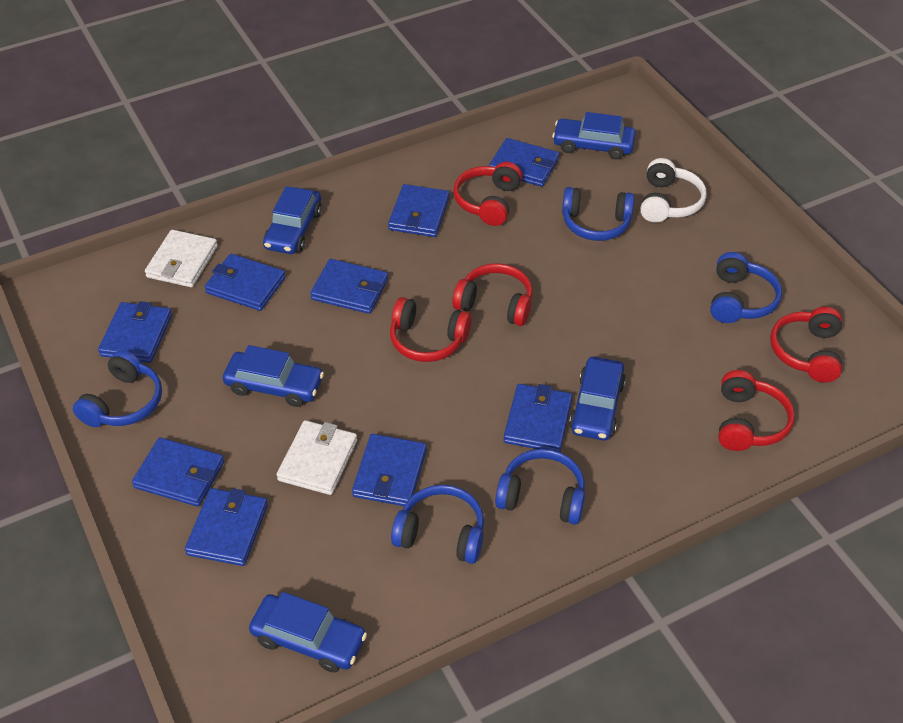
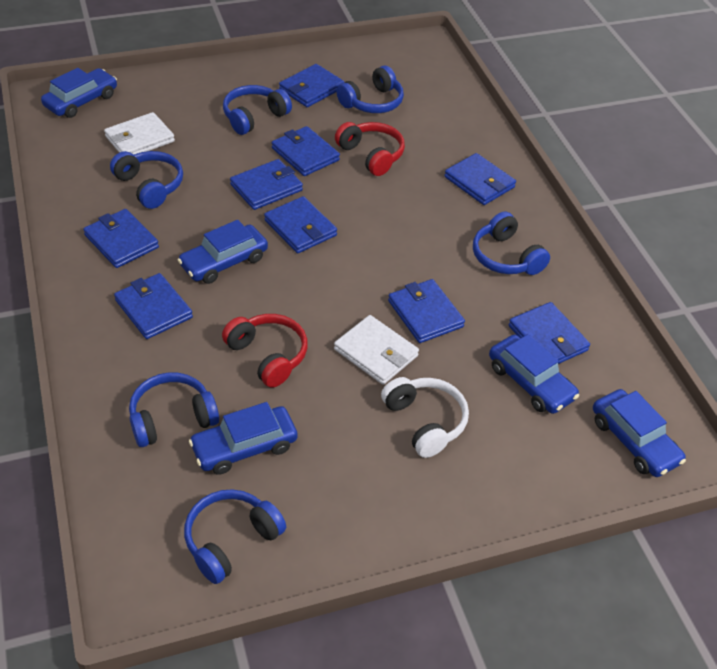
blue headphones: [73,350,162,427] [391,485,484,564] [495,449,585,525] [562,187,634,241] [710,252,782,323] = 5 -> [110,151,183,209] [129,372,219,447] [184,489,286,584] [223,85,292,135] [337,65,404,113] [473,212,550,275] = 6
red headphones: [390,297,472,362] [452,263,533,326] [453,162,522,226] [718,370,795,451] [770,307,842,382] = 5 -> [222,314,308,388] [335,122,405,176] = 2

